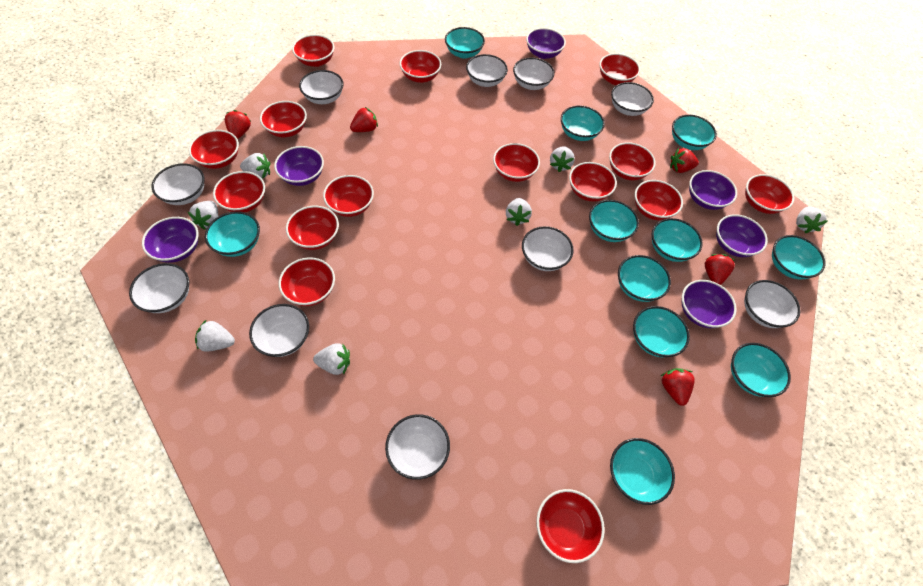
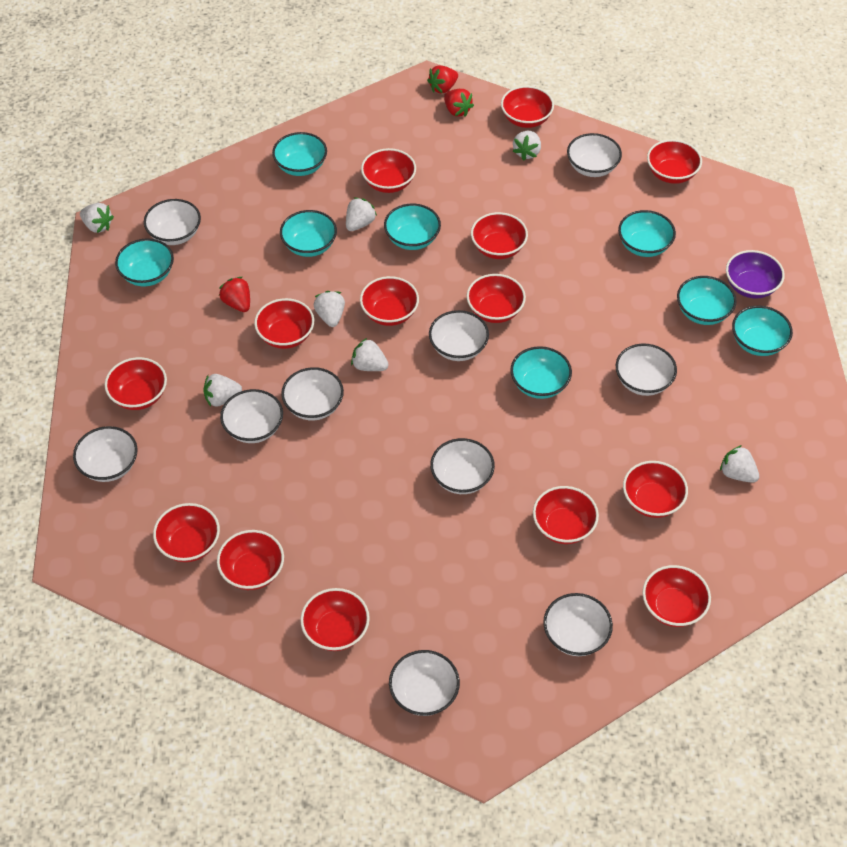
purple bowl: [142,217,199,263] [274,146,324,186] [526,28,566,59] [682,280,737,328] [689,170,737,210] [716,214,768,257] = 6 -> [726,250,785,298] = 1
red bowl: [189,130,239,169] [213,171,265,212] [260,101,307,137] [279,257,335,306] [286,206,339,250] [292,34,334,67] [323,175,374,217] [400,50,441,83] [493,143,540,182] [536,489,605,563] [569,162,617,202] [600,53,640,85] [609,142,656,180] [635,180,683,220] [745,174,794,214] = 15 -> [105,357,167,410] [153,503,220,562] [217,530,284,590] [254,298,314,349] [300,588,370,651] [360,276,419,326] [361,148,416,193] [467,274,526,323] [471,212,528,259] [501,86,554,128] [533,486,599,544] [623,461,688,518] [643,565,711,627] [647,139,702,184] = 14
red strawberry: [225,110,251,139] [350,107,378,132] [661,368,695,406] [670,148,699,173] [705,254,735,285] = 5 -> [219,277,250,312] [427,65,458,94] [444,89,474,117] = 3
turquoise bowl: [205,211,260,257] [445,27,485,59] [561,105,605,141] [589,200,639,242] [610,438,675,505] [618,255,671,302] [633,306,690,357] [651,218,703,262] [672,115,717,150] [731,343,791,397] [772,235,825,279] = 11 -> [115,238,174,286] [272,132,327,176] [280,210,337,257] [384,204,441,250] [510,346,572,399] [618,210,676,257] [677,276,737,325] [732,306,793,356] = 8

